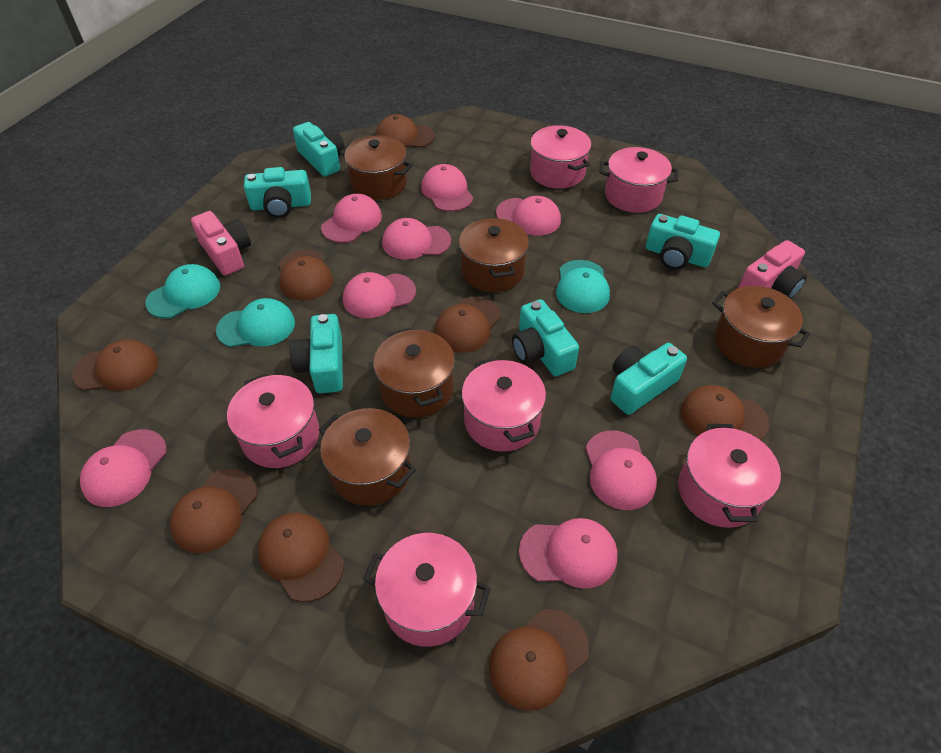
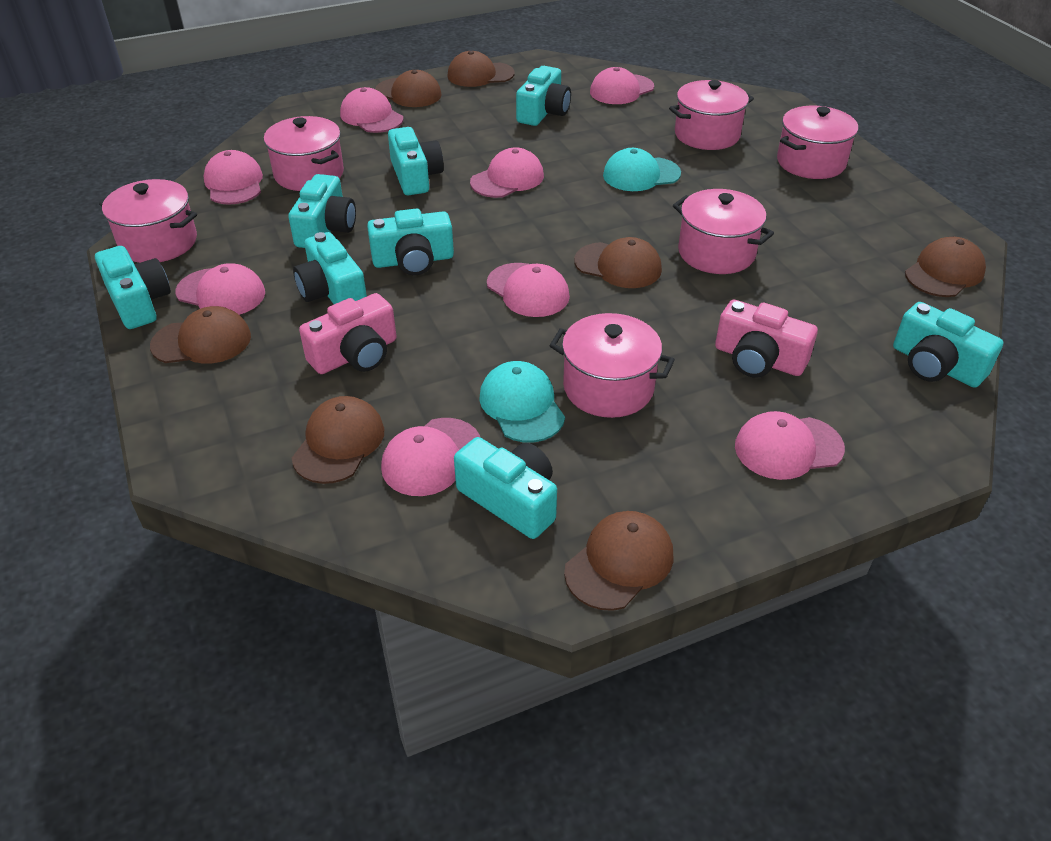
brown cap: [72,339,158,391] [170,469,257,553] [257,513,344,602] [279,250,333,301] [376,114,435,148] [435,297,501,353] [489,609,589,711] [681,385,769,440] = 8 -> [150,306,251,364] [292,396,384,484] [375,70,442,107] [447,51,515,87] [564,511,674,611] [574,237,662,288] [905,237,986,297] = 7
brown pot: [319,408,416,506] [340,136,413,200] [373,328,455,418] [459,218,529,292] [712,286,810,368] = 5 -> none = 0
turquoise camera: [244,167,311,218] [290,314,343,393] [293,122,345,176] [512,299,579,377] [611,343,687,415] [646,214,720,270] = 6 -> [95,246,171,329] [288,174,356,248] [293,232,367,304] [367,208,454,275] [388,127,444,195] [454,437,557,539] [516,66,571,126] [893,302,1004,388] = 8
turquoise cap: [145,264,220,319] [216,298,295,347] [556,260,610,313] = 3 -> [479,361,565,443] [603,148,681,191] = 2

